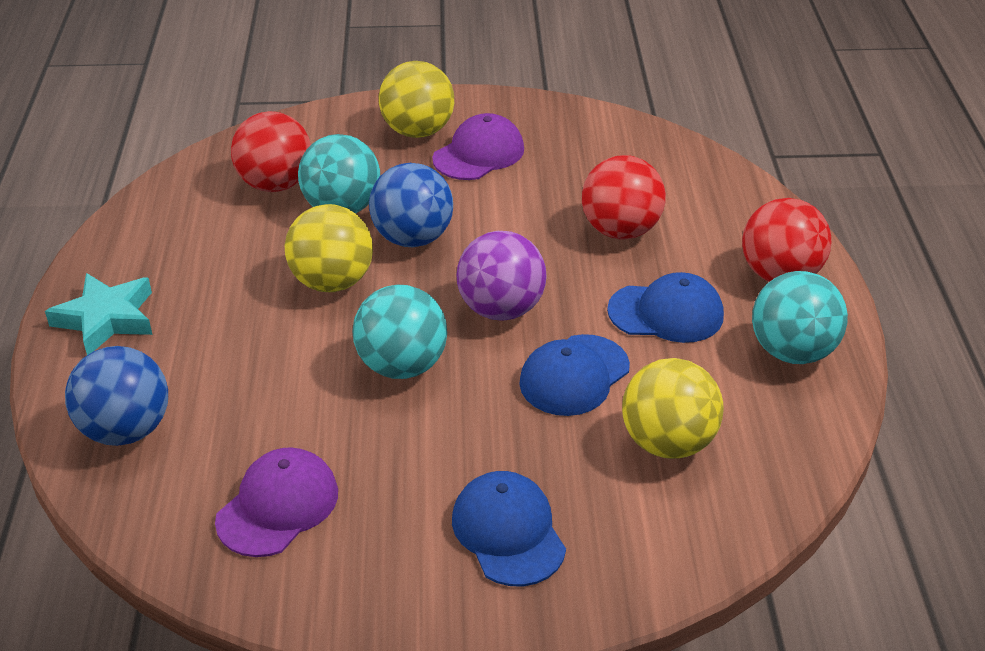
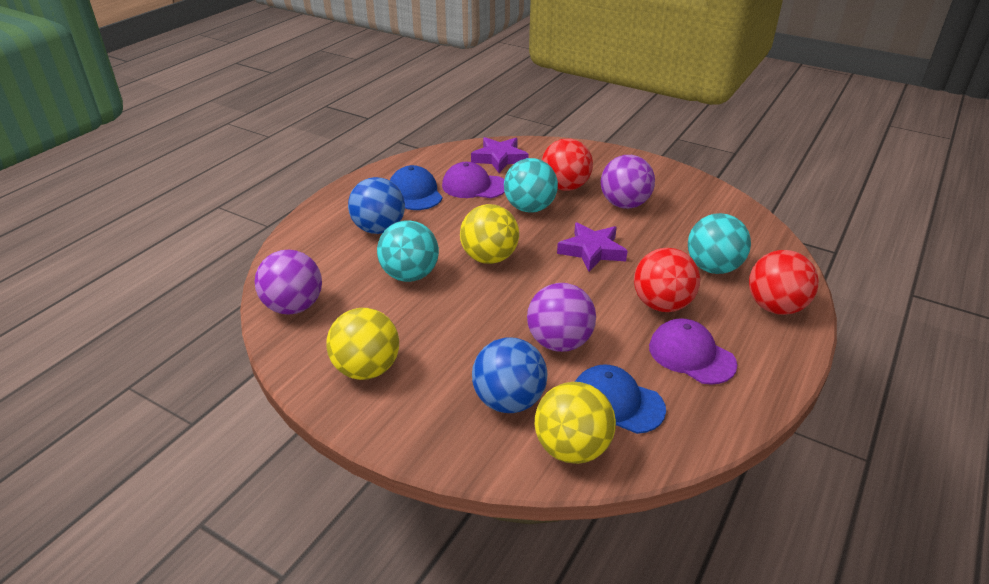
blue cap: [452,471,566,586] [519,334,630,416] [607,272,724,343] = 3 -> [390,165,442,210] [575,364,666,434] = 2
purple ball: [456,231,547,320] = 1 -> [255,250,322,315] [527,283,596,352] [601,155,655,209] = 3
purple star: none = 0 -> [471,137,529,173] [557,222,627,272] = 2
turquoise star: [45,273,152,355] = 1 -> none = 0

